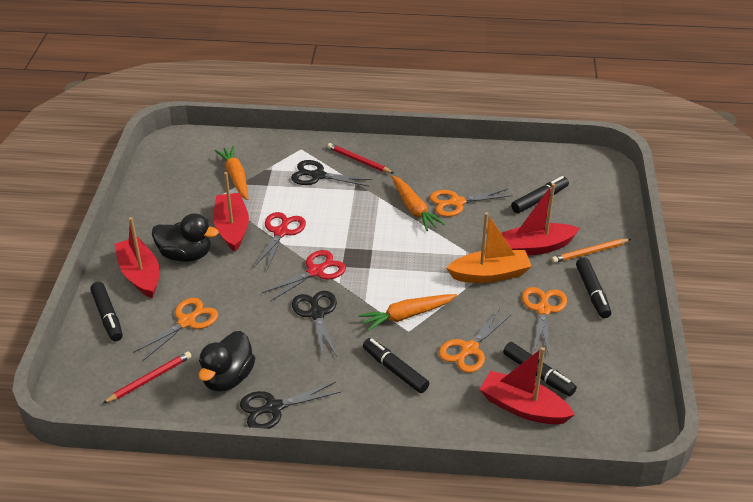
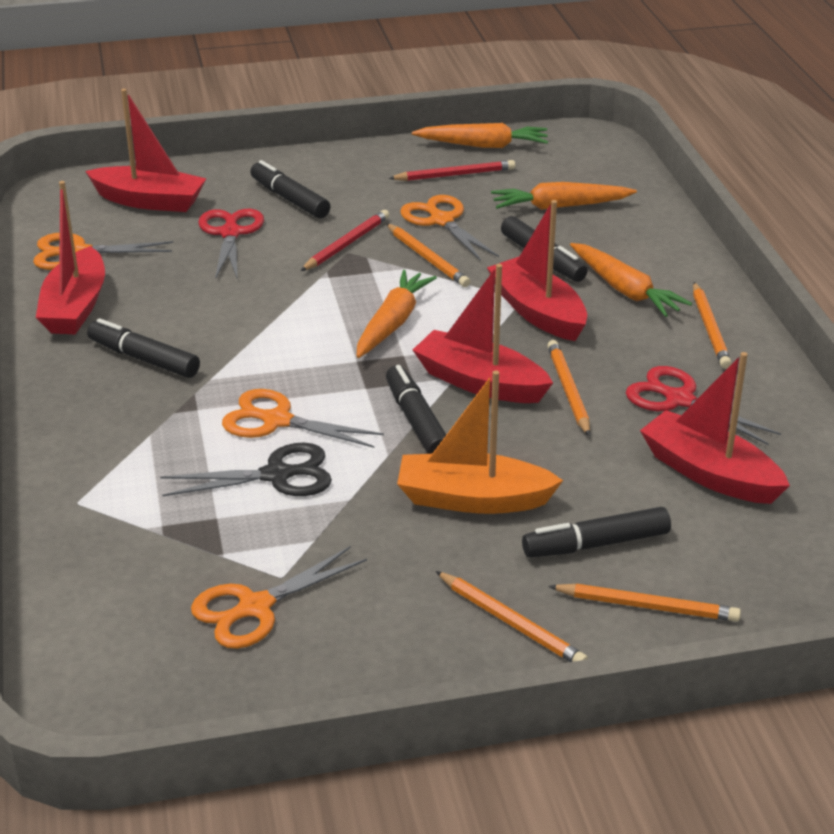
black duck: [152,213,218,262] [198,331,255,392] = 2 -> none = 0
black scissors: [240,382,341,429] [291,160,373,186] [292,291,337,359] = 3 -> [160,443,332,497] = 1
orange carrot: [215,146,248,200] [359,294,457,331] [391,175,445,231] = 3 -> [357,270,437,358] [412,123,548,148] [491,182,637,210] [570,243,692,317] = 4
orange pencil: [551,239,631,263] = 1 -> [386,223,470,287] [436,571,588,662] [547,340,590,436] [548,584,741,622] [693,282,732,369] = 5
red boat: [115,217,159,298] [213,172,249,252] [480,347,575,424] [501,183,580,256] = 4 -> [36,181,105,334] [85,89,207,212] [413,264,553,403] [487,200,587,341] [640,352,790,504] = 5

